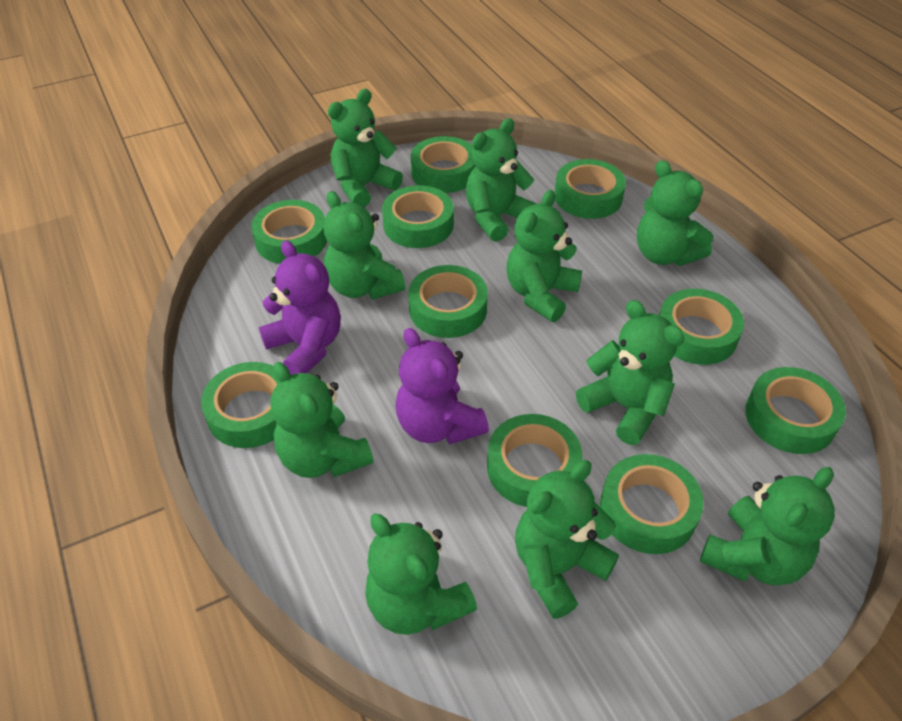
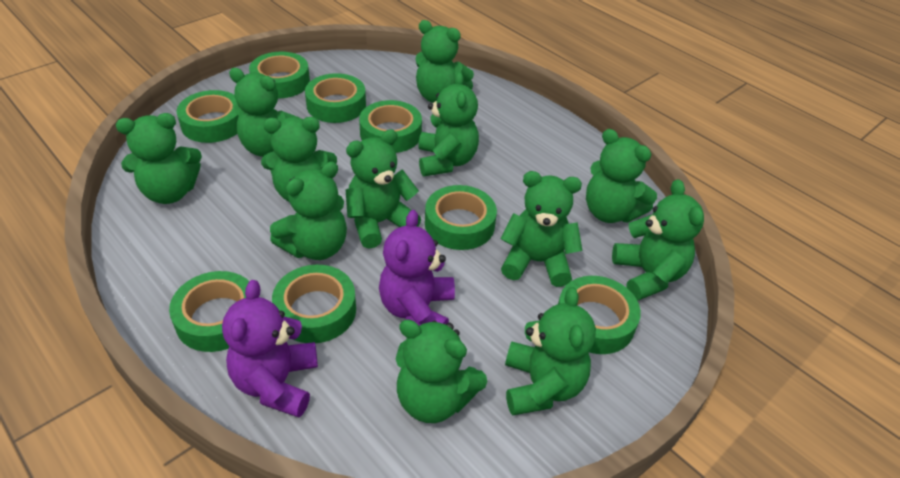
green tape: [201,362,280,448] [251,200,327,264] [382,185,454,248] [408,265,488,338] [411,136,476,193] [487,414,582,507] [554,159,626,219] [600,454,704,554] [659,289,744,365] [745,367,846,454] = 10 -> [169,271,249,352] [177,90,239,143] [249,52,310,98] [272,265,356,343] [305,73,366,123] [359,100,422,153] [425,185,497,250] [558,276,641,354] = 8
green teddy bear: [270,362,374,478] [324,191,405,300] [328,89,403,207] [365,513,477,635] [466,118,537,242] [507,190,582,322] [515,460,619,619] [576,300,685,445] [637,160,713,266] [700,467,835,586] = 10 -> [116,113,202,204] [229,68,299,157] [261,117,337,201] [270,162,347,260] [346,129,421,249] [396,319,487,423] [415,20,474,103] [418,72,479,176] [500,171,583,287] [505,287,596,415] [586,129,657,223] [612,179,704,301] = 12

